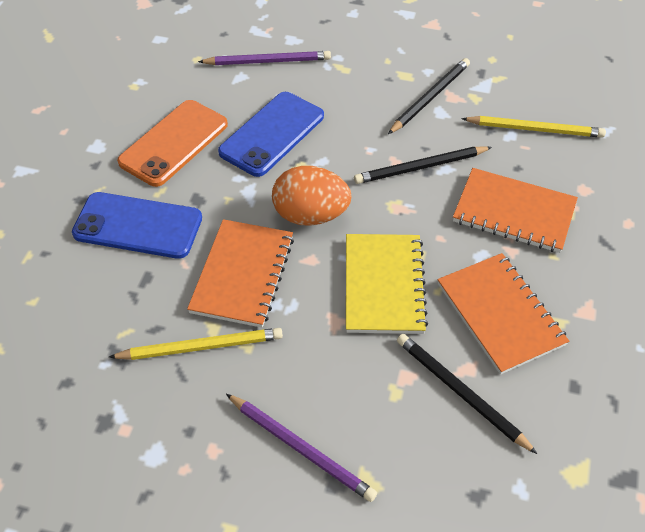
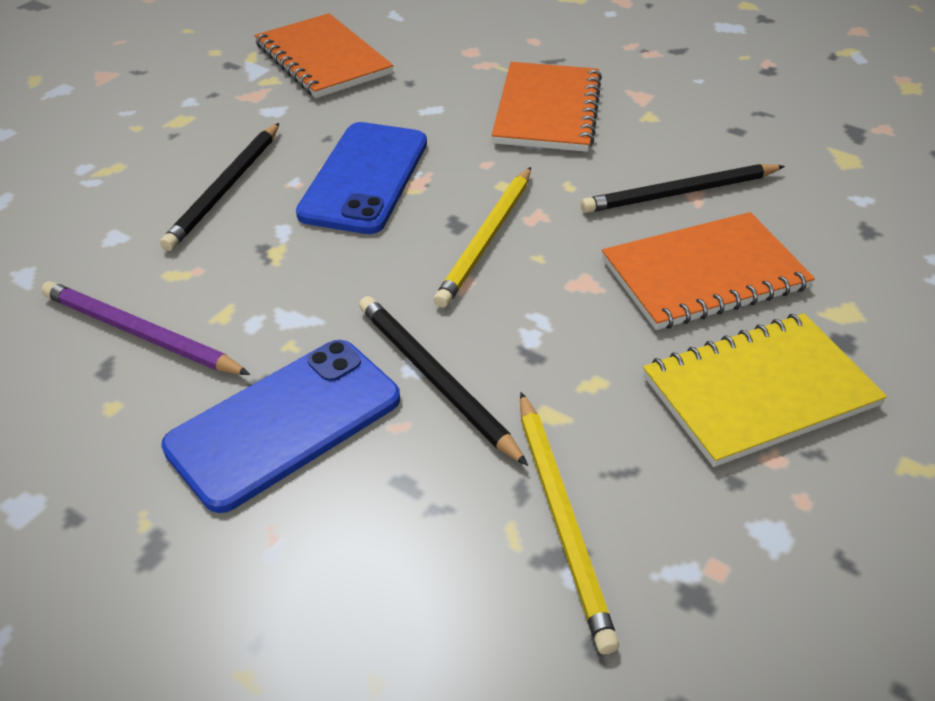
orange egg: [272,166,352,226] = 1 -> none = 0
orange phone: [117,100,228,187] = 1 -> none = 0
purple pencil: [198,51,331,65] [226,394,377,502] = 2 -> [41,281,250,375] = 1

